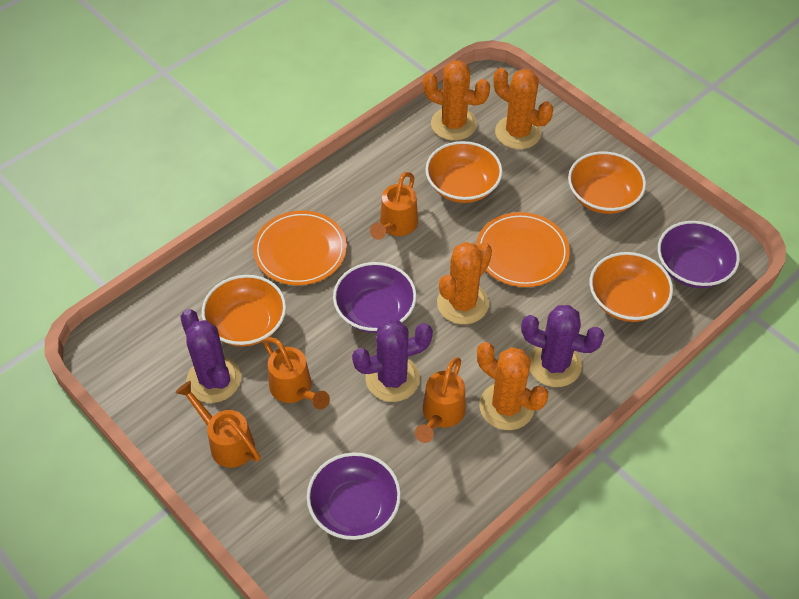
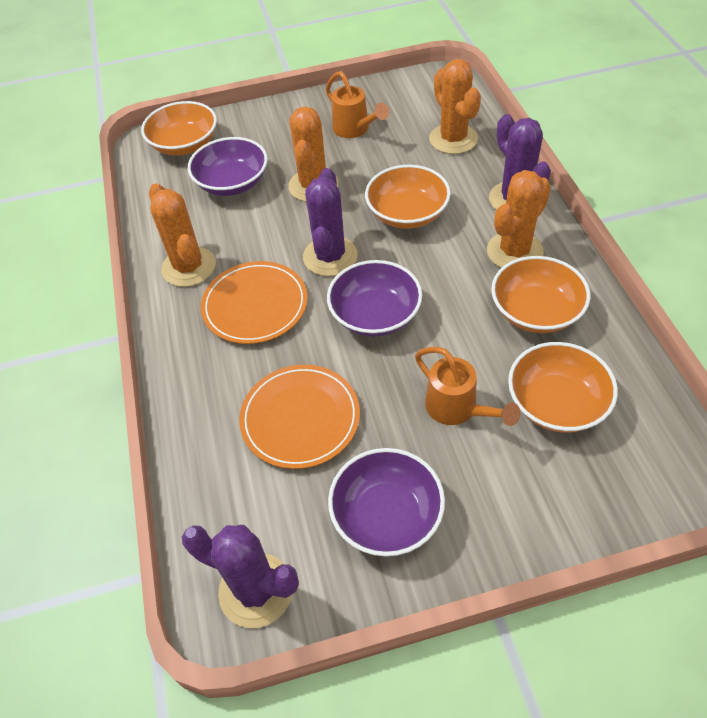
orange watering can: [175,381,260,468] [263,337,330,409] [370,172,418,240] [415,357,466,443] = 4 -> [326,71,389,138] [415,347,520,426] = 2

